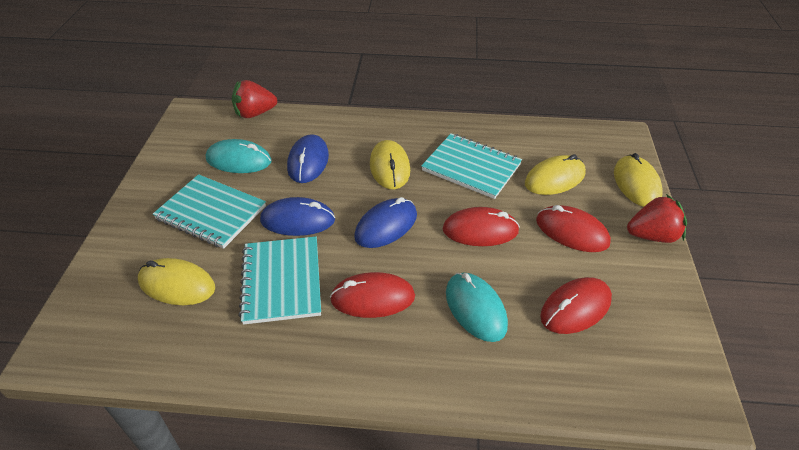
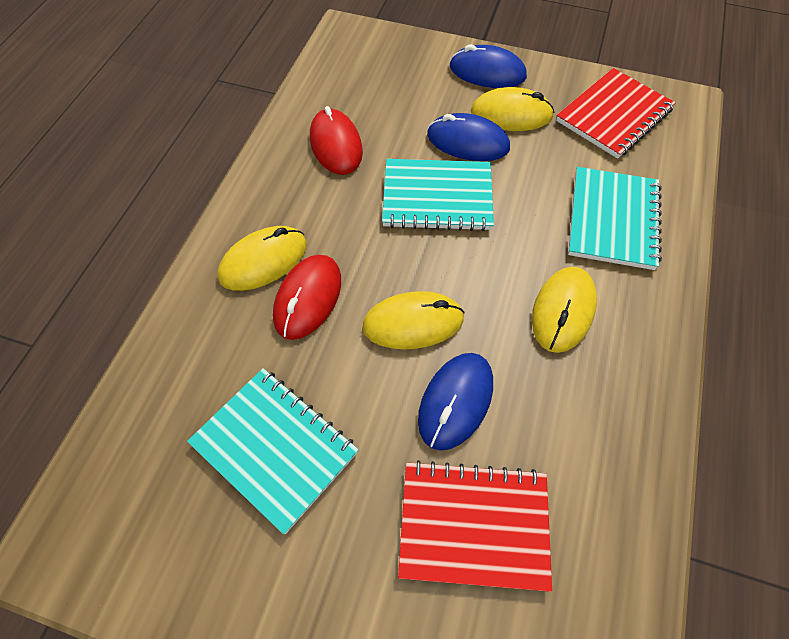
red mouse: [330,272,415,318] [443,207,520,246] [536,205,611,252] [540,277,612,334] = 4 -> [273,255,341,340] [310,106,363,175] = 2
red notebook: none = 0 -> [398,460,552,592] [556,68,676,159] = 2
red strawberry: [232,80,277,118] [627,194,687,243] = 2 -> none = 0
turquoise mouse: [206,139,272,173] [446,273,508,342] = 2 -> none = 0

